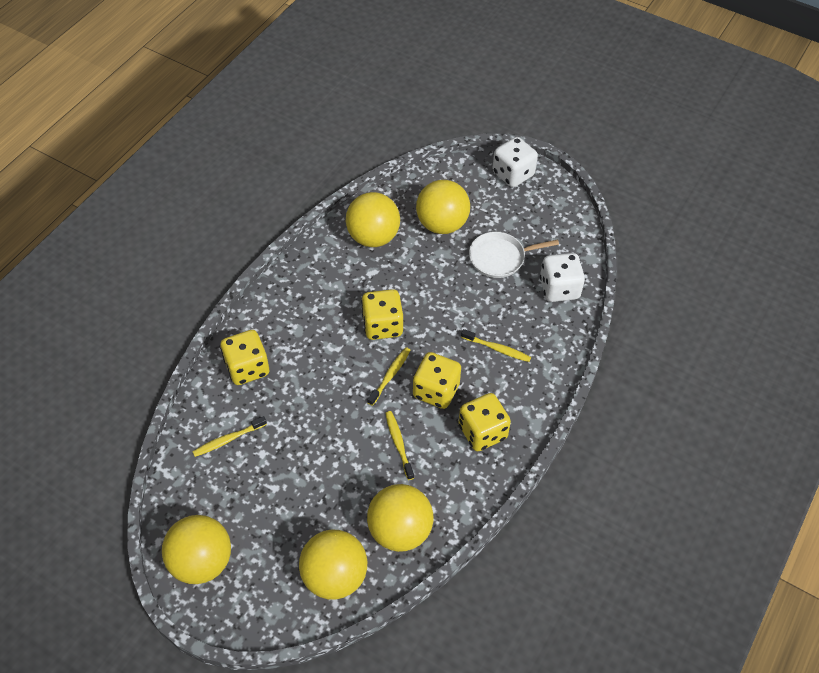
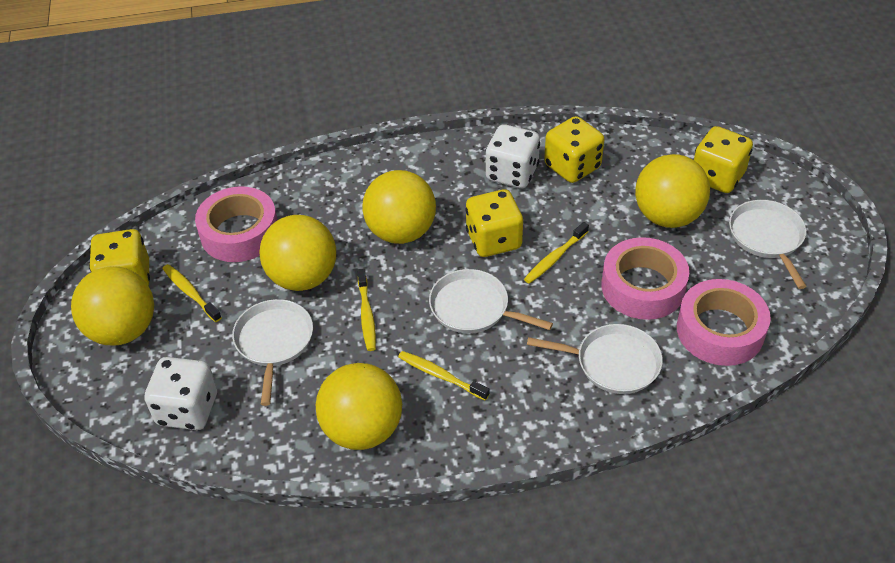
pink tape: none = 0 -> [195,186,277,262] [601,237,689,320] [677,279,771,366] = 3
white pan: [469,232,559,278] = 1 -> [232,299,313,406] [429,269,553,333] [527,324,663,394] [729,200,807,289] = 4

